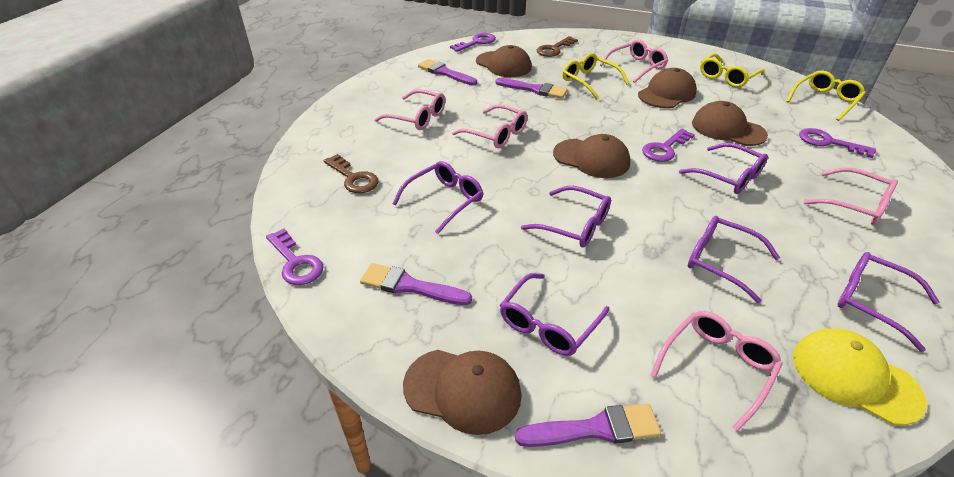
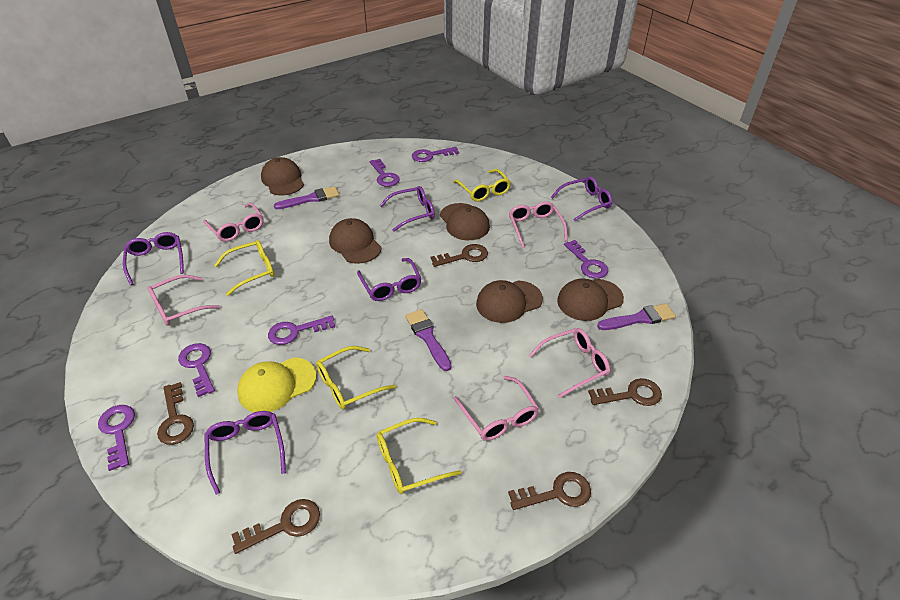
brown key: [324,154,379,193] [537,36,578,57] = 2 -> [157,382,194,445] [231,499,320,554] [430,244,488,267] [508,472,591,510] [588,378,662,406] = 5
purple brush: [360,263,472,305] [418,59,477,86] [495,78,568,99] [515,404,661,447] = 4 -> [274,186,339,209] [405,309,451,371] [597,304,676,330] = 3
purple glasses: [392,161,483,234] [500,273,610,356] [521,186,611,247] [679,143,768,194] [688,216,780,303] [837,252,939,352] = 6 -> [123,232,184,285] [205,411,286,495] [357,258,422,301] [379,186,435,232] [551,176,613,221] = 5
purple key: [266,229,324,285] [450,33,496,52] [642,129,695,162] [799,128,876,158] = 4 -> [98,405,135,471] [178,343,215,397] [268,315,335,345] [369,159,400,187] [412,147,459,162] [564,240,608,278] = 6
yellow glasses: [563,53,629,99] [700,53,765,87] [786,71,866,121] = 3 -> [214,240,274,296] [316,346,396,409] [377,418,461,494] [453,169,511,202] = 4

